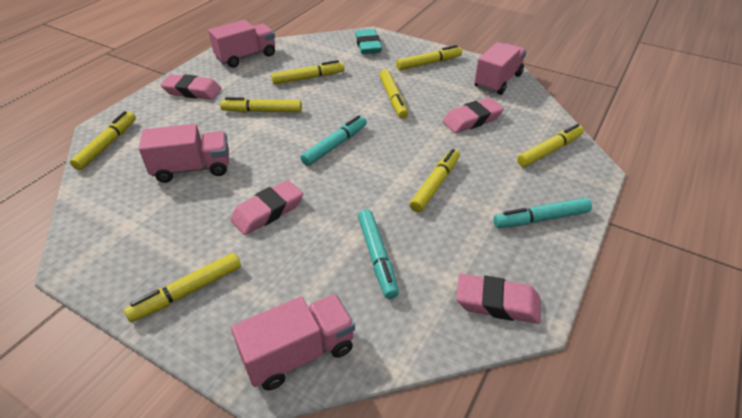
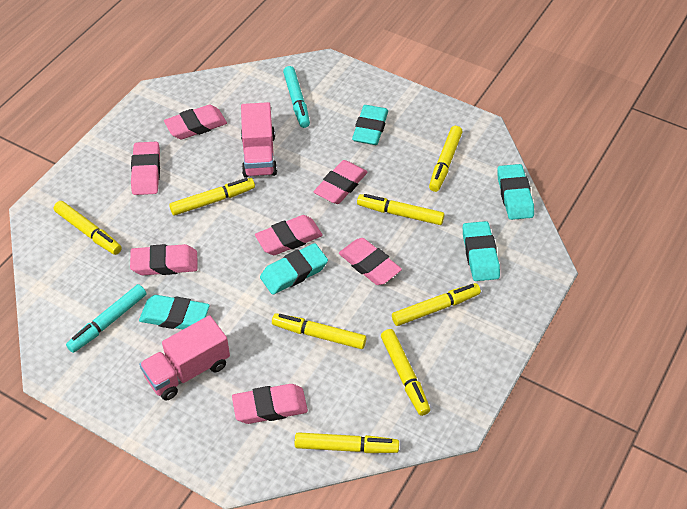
pink eraser: [160,74,221,99] [230,180,303,235] [443,98,504,133] [456,274,541,324] = 4 -> [130,244,198,275] [131,142,160,195] [164,105,227,139] [232,384,308,424] [255,215,323,255] [314,160,367,204] [339,238,402,285] = 7
pink truck: [139,124,229,183] [208,20,275,68] [231,294,355,391] [475,42,526,95] = 4 -> [139,315,230,401] [241,102,277,178] = 2
turquoise eraser: [355,29,382,54] = 1 -> [139,295,209,329] [260,243,328,295] [352,105,388,145] [463,221,500,281] [497,164,534,220] = 5
turquoise marker: [300,115,367,166] [358,209,399,299] [493,197,592,228] = 3 -> [66,284,146,353] [283,66,310,128] = 2

